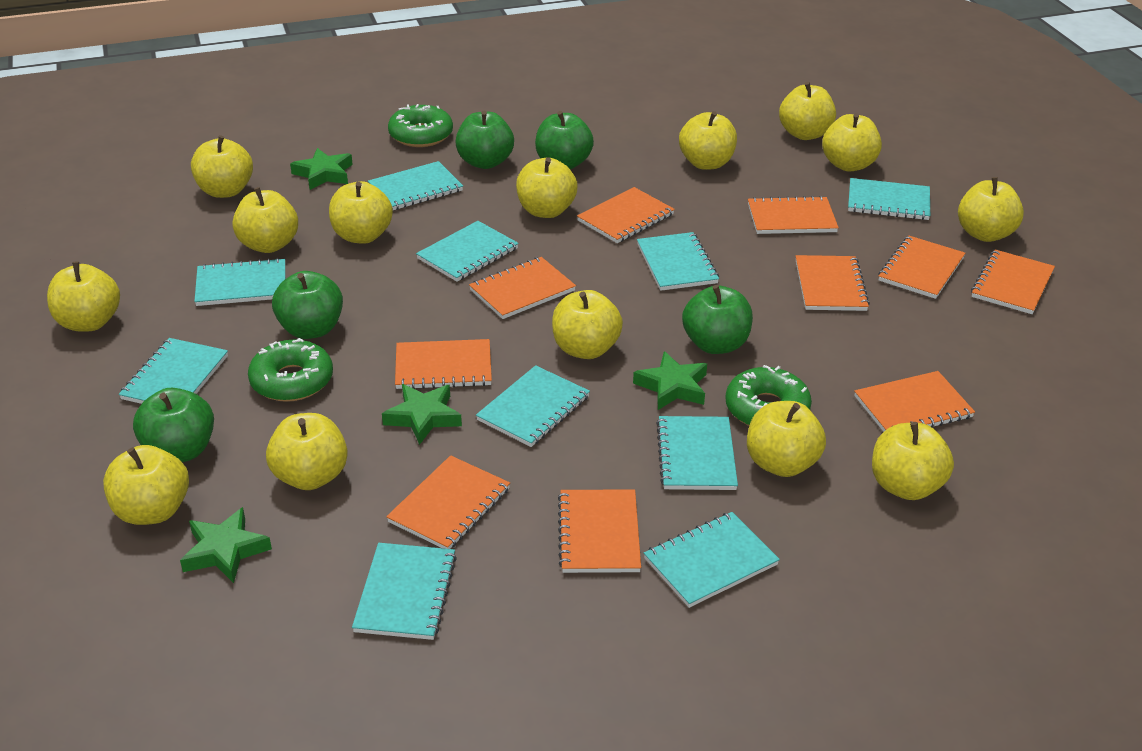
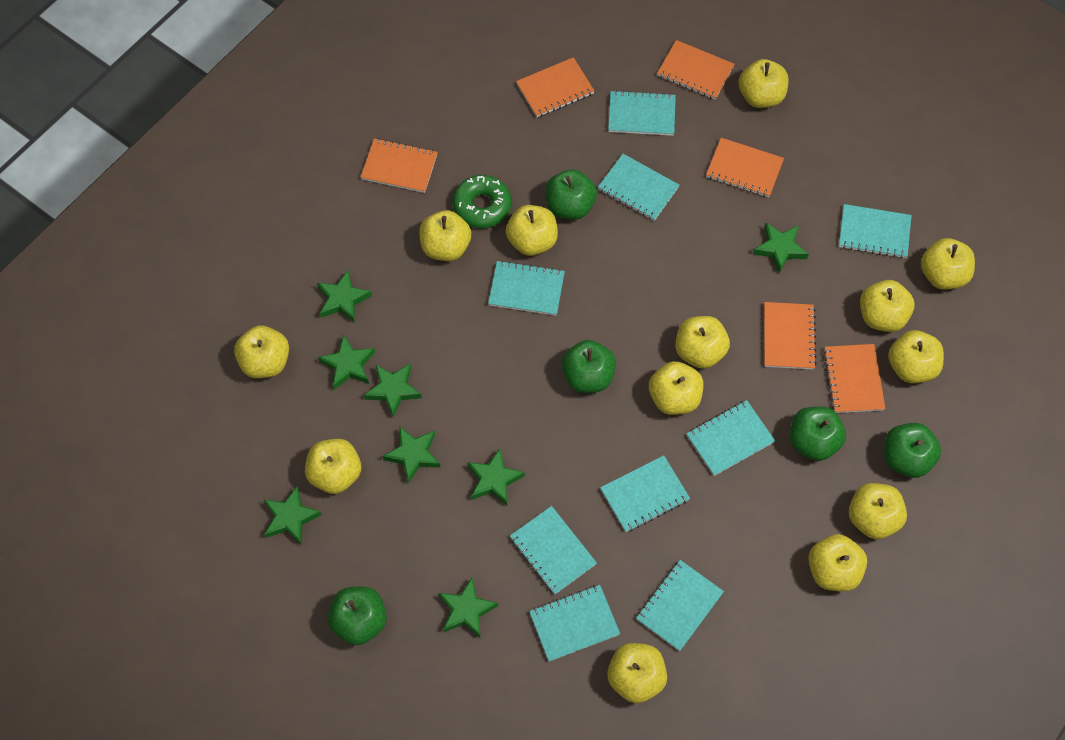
green donut: [248,338,333,402] [388,104,453,147] [725,365,812,426] = 3 -> [453,175,511,228] = 1
green star: [180,507,272,583] [290,148,353,190] [382,384,462,445] [633,351,707,410] = 4 -> [264,486,322,545] [317,270,372,323] [318,335,375,390] [364,364,422,417] [382,426,441,483] [438,578,498,639] [467,448,525,506] [753,223,809,273] = 8
orange notebook: [386,455,510,549] [395,339,492,389] [469,257,576,319] [558,489,641,573] [577,187,675,243] [748,196,839,234] [796,255,870,311] [854,371,975,432] [878,236,965,299] [971,249,1055,314] = 10 -> [361,138,438,193] [516,57,594,117] [657,40,735,100] [706,138,784,197] [764,302,817,370] [823,344,886,413] = 6
turquoise notebook: [119,338,228,404] [194,258,285,306] [352,543,457,640] [368,161,463,210] [416,221,519,282] [476,365,590,447] [637,232,719,291] [644,512,780,608] [656,416,738,490] [848,178,930,220] = 10 -> [488,260,565,316] [510,506,597,595] [529,585,620,662] [598,154,679,221] [600,455,690,532] [608,90,676,136] [636,560,724,651] [686,400,775,476] [839,204,912,258] = 9
yellow apple: [47,261,120,332] [103,445,189,525] [191,135,253,198] [232,187,298,253] [266,413,348,490] [329,181,393,244] [516,157,578,218] [552,290,623,359] [679,111,737,170] [747,401,826,477] [779,82,836,140] [822,113,882,172] [872,422,954,500] [958,177,1024,242] = 14 -> [234,325,289,378] [305,439,361,494] [419,210,471,261] [506,205,558,256] [607,643,667,703] [649,361,703,415] [676,316,730,369] [739,59,789,108] [808,534,867,592] [849,483,907,539] [860,280,915,332] [888,330,944,383] [921,238,975,290] = 13

